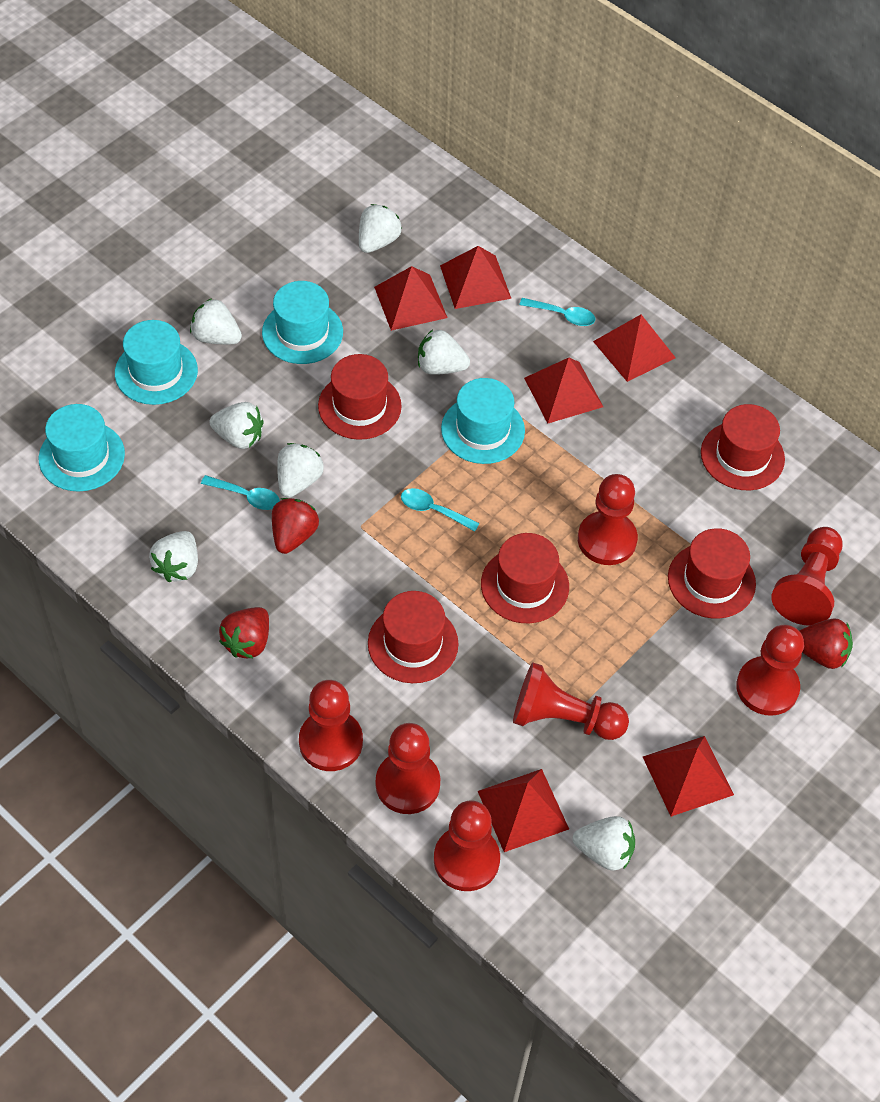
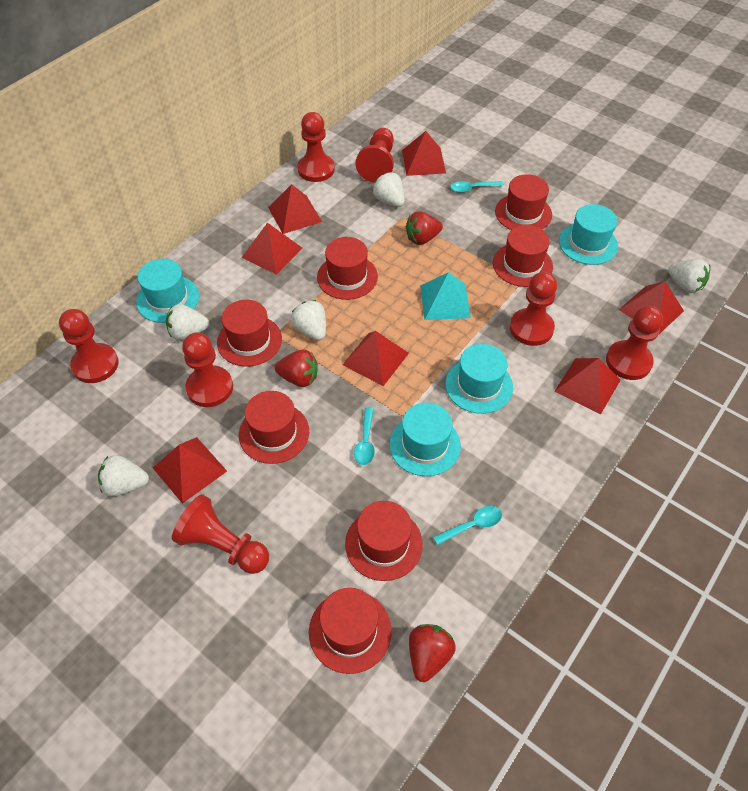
red hat: [318,354,402,440] [368,591,458,683] [481,533,569,623] [668,528,756,619] [701,404,785,490] = 5 -> [217,300,282,367] [239,391,309,464] [309,588,392,674] [317,237,378,300] [345,501,423,581] [493,225,553,287] [495,174,552,230] = 7
red pyramid: [374,266,448,331] [440,246,511,309] [478,769,569,852] [524,358,603,424] [593,315,676,382] [643,736,734,817] = 6 -> [153,437,227,504] [241,223,302,275] [268,184,322,234] [343,331,409,386] [402,131,446,176] [554,358,621,414] [619,281,684,334] = 7
turquoise pyramid: none = 0 -> [420,272,471,320] = 1
white strawberry: [149,531,198,582] [190,298,242,345] [209,402,264,449] [277,443,324,498] [359,204,402,253] [418,330,470,375] [573,816,635,871] = 7 -> [98,455,149,496] [166,304,210,340] [291,300,326,340] [373,172,405,207] [668,259,710,293] = 5

